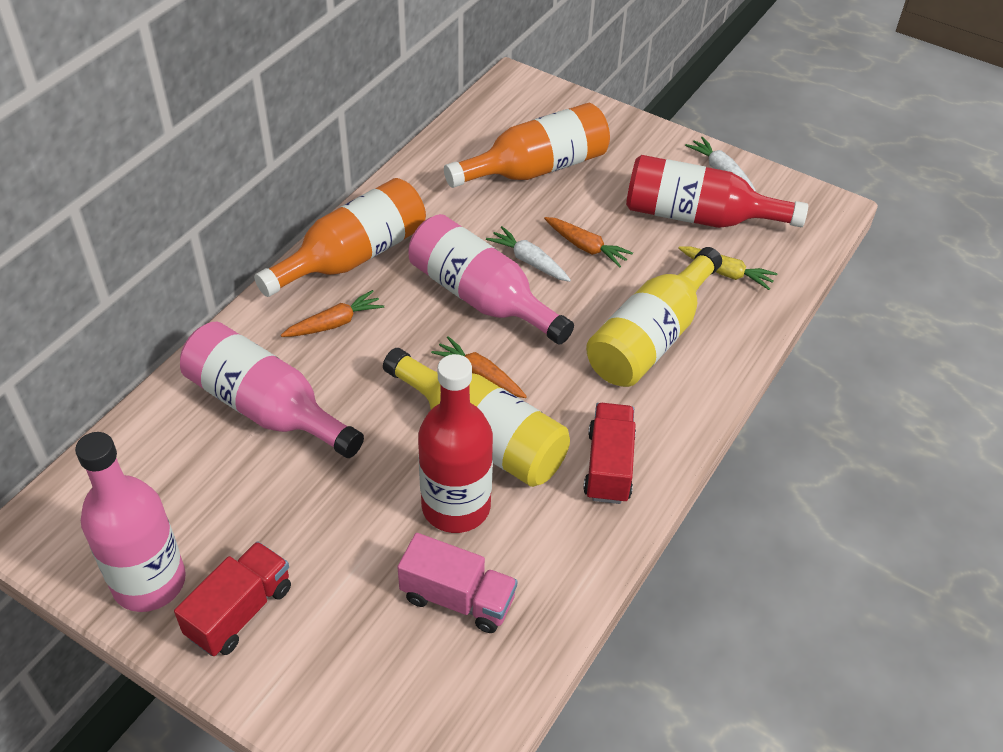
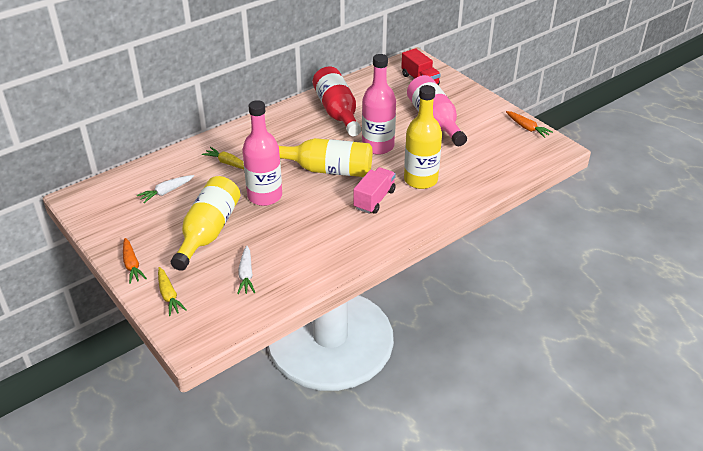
orange bottle: [254,178,426,297] [444,103,610,188] = 2 -> none = 0
orange carrot: [281,290,384,337] [431,336,527,398] [544,217,633,267] = 3 -> [123,238,147,284] [506,111,553,138] = 2
red bottle: [418,354,493,533] [626,155,808,228] = 2 -> [312,66,361,136] = 1
red truck: [174,541,291,656] [583,403,636,504] = 2 -> [401,48,441,85] = 1
yellow bottle: [383,348,570,487] [586,247,722,387] = 2 -> [171,176,240,271] [279,138,372,177] [404,85,442,189] = 3
yellow carrot: [678,246,778,290] = 1 -> [158,267,187,316] [202,147,244,169] = 2

